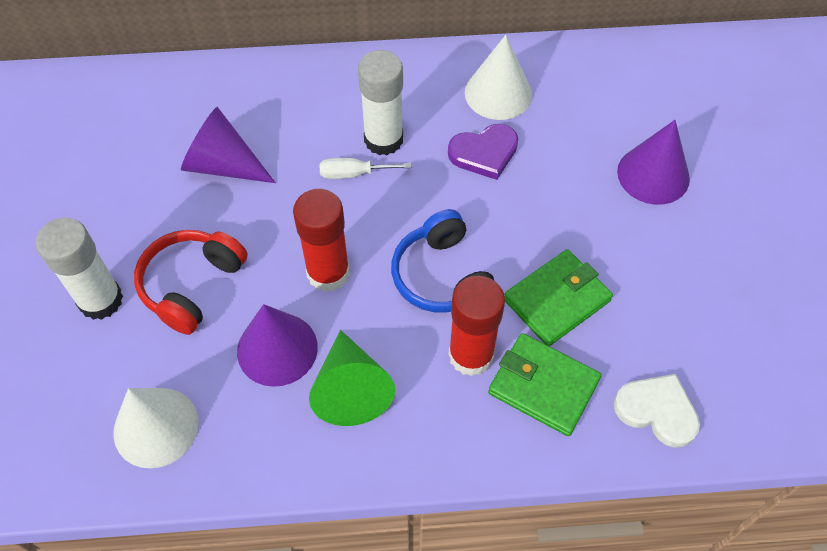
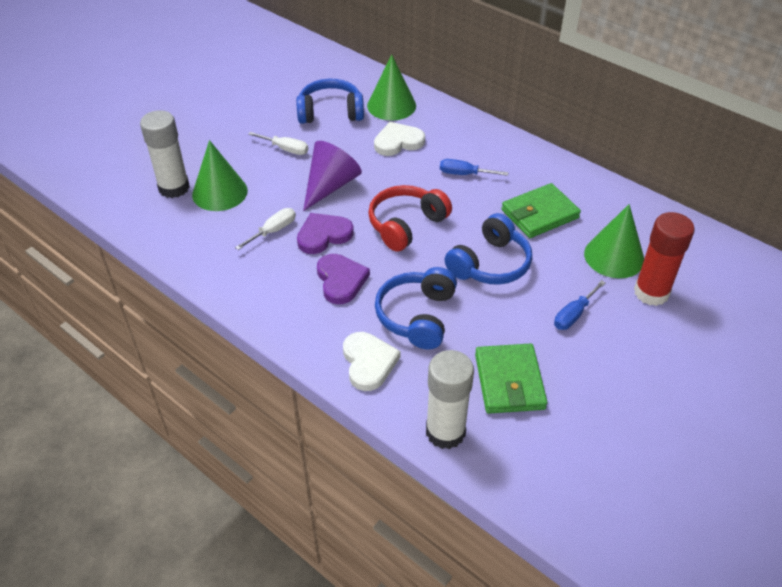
blue headphones: [391,209,494,312] = 1 -> [296,79,364,124] [375,267,457,349] [445,213,532,285] = 3
blue screwdriver: none = 0 -> [440,159,509,176] [554,280,606,330] = 2
green cone: [309,330,395,426] = 1 -> [192,140,248,211] [367,55,416,121] [584,204,644,278] = 3
purple cone: [181,107,276,183] [237,304,318,387] [617,120,690,205] = 3 -> [303,141,362,211] = 1
purple heart: [448,124,518,180] = 1 -> [297,213,354,254] [317,254,370,304] = 2
red glue stick: [293,189,350,292] [448,276,505,376] = 2 -> [634,212,695,306] = 1
white cone: [113,388,198,468] [465,35,532,120] = 2 -> none = 0
white heart: [614,374,700,448] = 1 -> [343,332,401,391] [374,122,425,156] = 2
white screwdriver: [319,158,411,179] = 1 -> [235,208,296,250] [248,132,309,155] = 2

